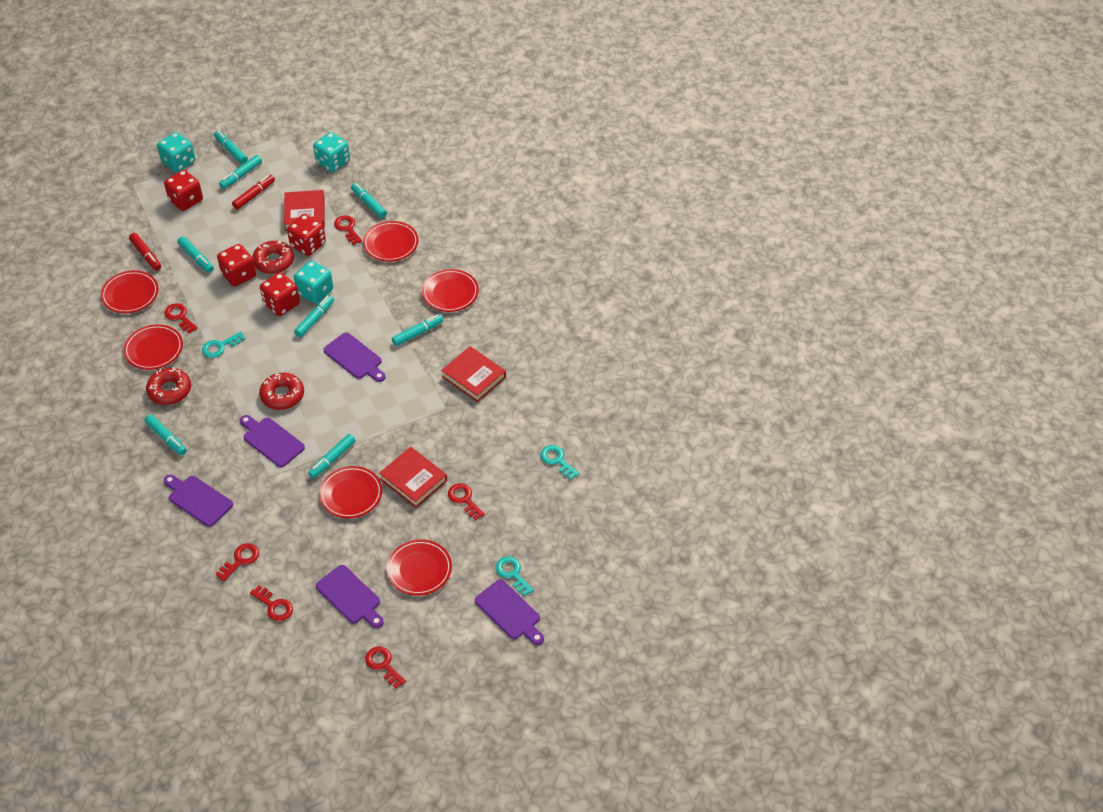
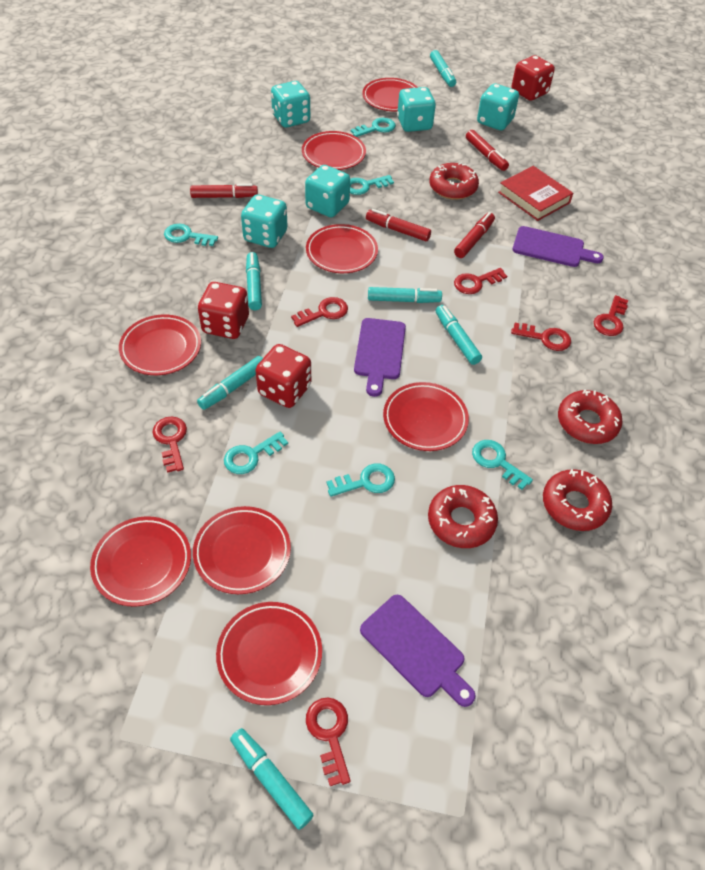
purple cutting board: [164,475,233,527] [240,415,305,467] [316,565,384,628] [323,333,386,382] [475,580,544,645] = 5 -> [354,318,406,397] [360,595,476,707] [512,226,604,267] = 3
red book: [284,190,325,231] [379,447,447,508] [441,346,506,402] = 3 -> [498,166,573,221] = 1
red dice: [164,170,203,211] [217,244,256,287] [260,273,300,316] [287,214,326,256] = 4 -> [198,282,249,339] [255,344,311,408] [512,55,555,101] = 3
red donut: [146,367,191,405] [252,241,294,274] [259,373,304,410] = 3 -> [428,485,498,548] [429,163,479,200] [543,469,612,531] [558,389,623,444] = 4
red marker: [129,233,161,271] [232,175,275,210] = 2 -> [190,184,258,198] [366,209,431,241] [454,212,495,258] [466,130,509,171] = 4
red plate: [101,270,159,313] [124,324,183,370] [319,466,382,518] [363,221,418,262] [387,539,452,596] [422,269,479,312] = 6 -> [90,516,191,607] [119,315,201,375] [193,506,291,594] [216,602,322,705] [302,131,366,170] [306,224,378,273] [362,78,418,111] [383,382,469,451] = 8
turquoise dice: [157,132,195,172] [294,261,333,304] [313,132,350,172] = 3 -> [241,194,288,248] [271,81,310,128] [305,165,350,217] [397,87,436,132] [477,83,519,130] = 5
turquoise key: [202,331,245,358] [496,556,534,596] [540,445,580,480] = 3 -> [164,224,218,246] [224,432,288,474] [326,464,395,497] [350,175,394,195] [351,118,396,137] [472,440,533,490] = 6
turquoise marker: [145,415,187,456] [177,236,214,273] [214,131,248,164] [219,155,262,189] [294,295,334,337] [308,434,355,479] [351,183,387,218] [392,314,444,346] = 8 -> [197,356,263,410] [230,728,314,830] [246,252,262,310] [368,287,442,303] [430,50,456,87] [436,305,482,365] = 6

